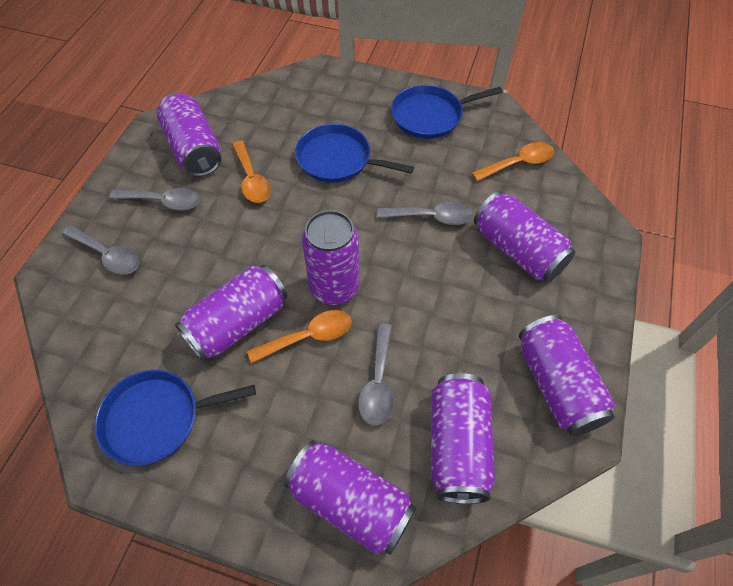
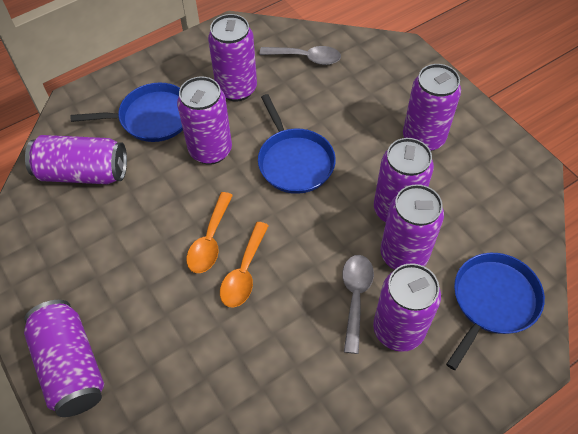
grey spoon: [62,225,139,275] [109,188,200,211] [358,323,393,426] [377,202,473,225] = 4 -> [259,46,341,65] [342,255,374,354] = 2
orange spoon: [232,141,271,203] [247,310,352,363] [472,142,554,181] = 3 -> [187,192,233,273] [220,222,269,308] = 2
purple can: [157,93,221,177] [175,265,287,361] [284,440,416,555] [302,210,359,305] [431,373,495,504] [474,191,575,282] [519,315,615,436] = 7 -> [24,300,104,417] [25,135,127,184] [177,76,232,165] [208,14,257,101] [373,263,441,352] [374,138,434,223] [380,184,444,270] [403,64,461,151] = 8

